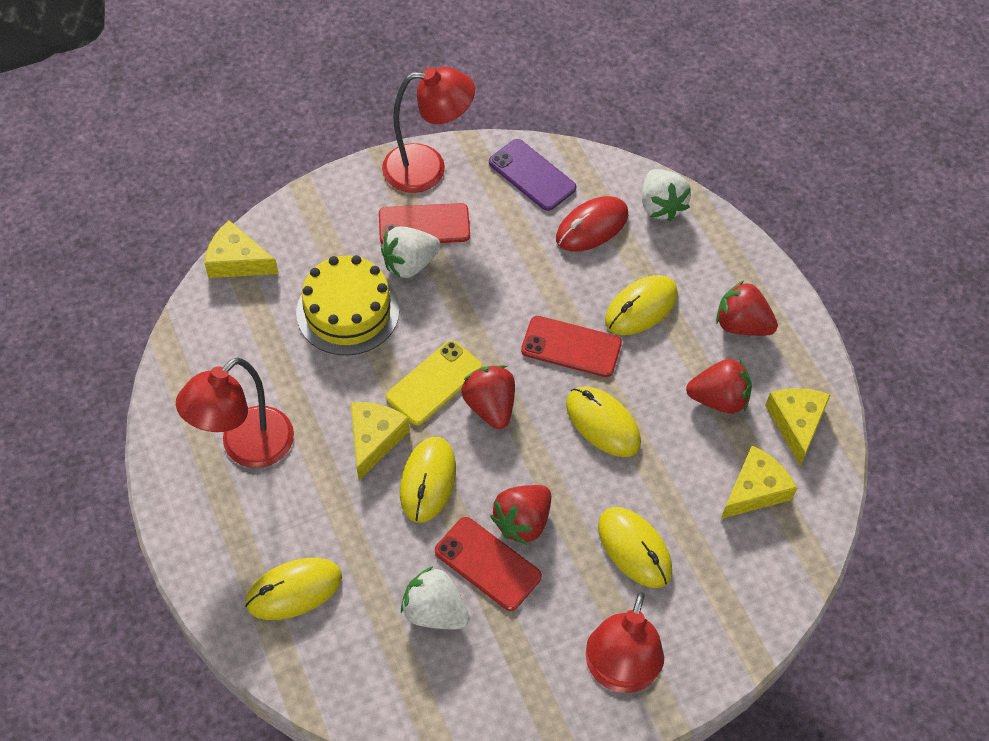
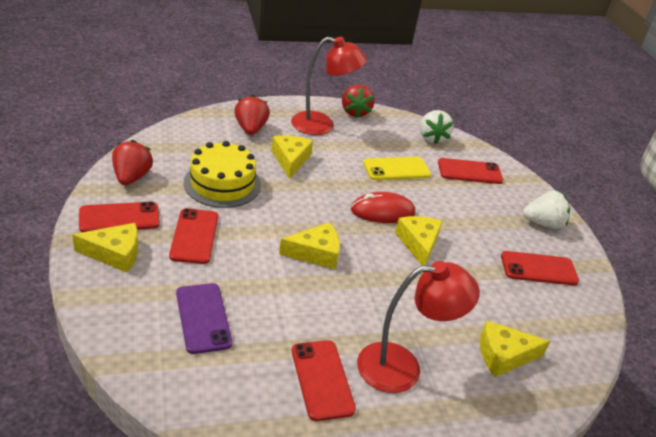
red lamp: [176,357,294,468] [382,67,475,193] [586,592,664,693] = 3 -> [291,37,367,135] [357,261,480,393] = 2
red phone: [379,203,470,245] [435,517,542,611] [521,316,622,377] = 3 -> [79,202,160,232] [169,208,218,264] [292,340,356,421] [438,158,503,184] [501,251,579,286] = 5
red strawberry: [461,365,515,429] [490,485,551,545] [686,359,752,414] [716,281,778,336] = 4 -> [112,140,153,185] [234,95,270,135] [342,84,375,118] = 3
white strawberry: [381,226,441,279] [401,566,470,630] [642,169,691,222] = 3 -> [420,110,453,145] [523,190,570,229] = 2
yellow cheese: [205,220,279,278] [351,402,410,481] [721,445,797,519] [765,388,831,466] = 4 -> [72,223,138,272] [272,135,313,179] [279,222,340,269] [395,216,443,265] [480,320,550,377] = 5
yellow mouse: [245,558,342,620] [400,437,456,523] [566,387,641,457] [598,507,672,588] [605,275,678,335] = 5 -> none = 0

